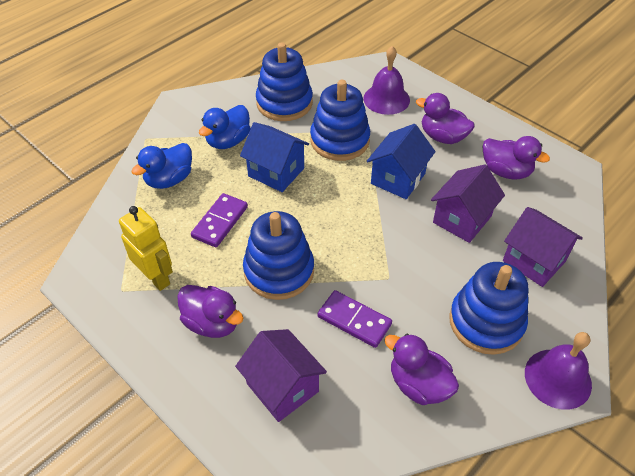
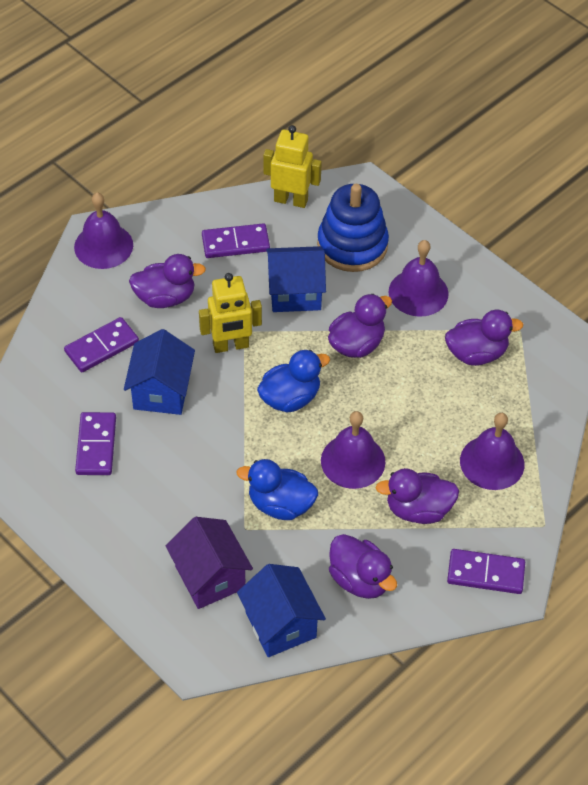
blue house: [240,122,309,192] [367,124,436,199] = 2 -> [124,329,195,415] [237,564,326,657] [266,246,326,312] = 3
blue stacking toy: [243,211,314,300] [256,42,313,121] [310,80,370,161] [449,262,528,355] = 4 -> [317,184,389,272] = 1
purple bell: [363,46,410,115] [525,332,592,410] = 2 -> [74,192,133,269] [321,411,385,489] [389,240,449,317] [460,413,524,490] = 4
purple domino: [191,193,248,247] [318,290,392,348] = 2 -> [64,317,139,372] [75,412,116,475] [202,223,270,258] [447,549,525,594] = 4
purple duck: [177,285,244,338] [384,334,459,405] [416,93,475,144] [483,136,550,180] = 4 -> [129,254,206,308] [328,294,392,358] [329,534,397,599] [376,468,459,524] [445,310,523,366] = 5
purple house: [235,329,327,422] [431,165,505,243] [503,207,583,287] = 3 -> [166,517,253,609] = 1
yellow robot: [119,206,173,291] = 1 -> [199,273,262,353] [263,125,322,208] = 2

